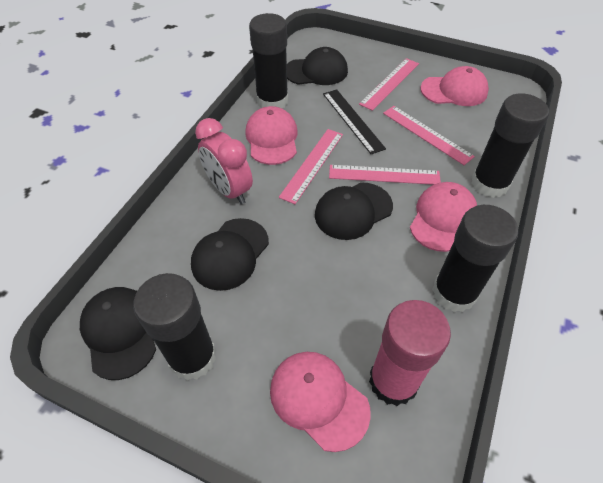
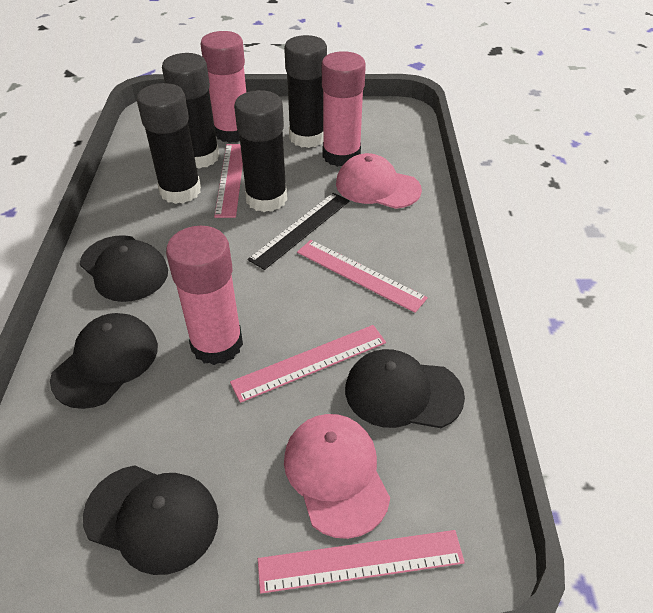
pink cap: [245,106,298,165] [270,352,371,452] [410,182,477,252] [420,66,489,106] = 4 -> [284,414,390,539] [336,153,422,209] = 2
pink clock: [195,118,253,205] = 1 -> none = 0
pink glue stick: [369,300,451,406] = 1 -> [166,226,243,365] [200,31,246,143] [322,51,366,167] = 3

